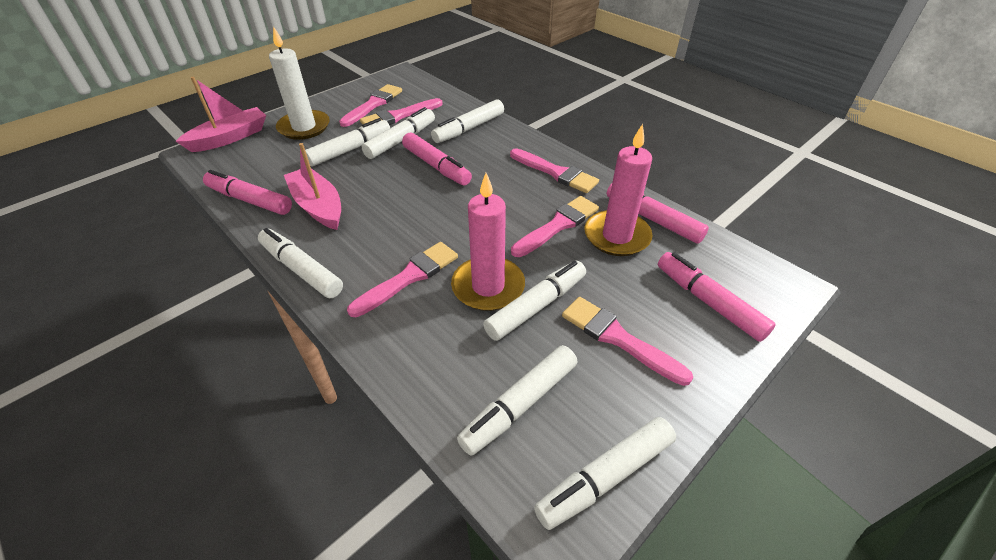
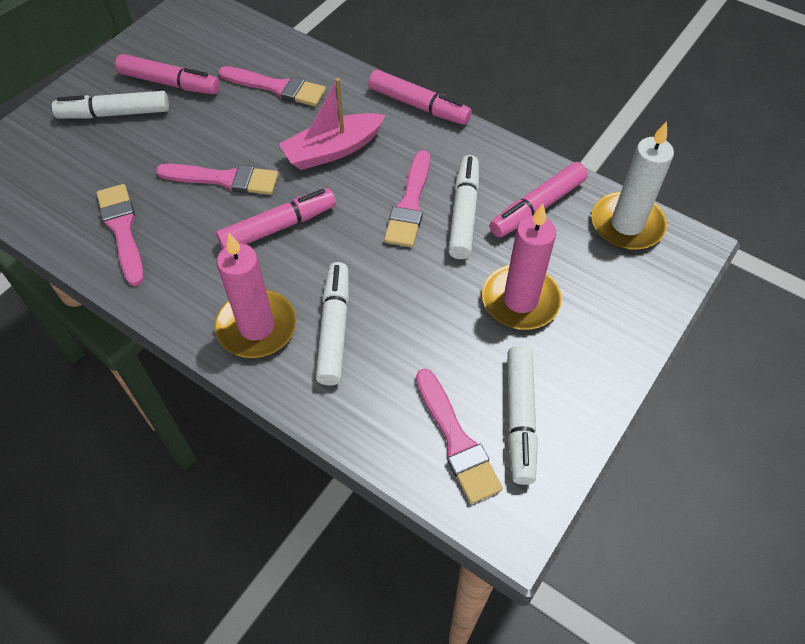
pink boat: [176,77,266,152] [284,143,341,230] = 2 -> [279,78,386,170] = 1
pink brush: [339,84,402,127] [347,242,458,317] [360,98,443,125] [510,148,599,193] [511,196,599,257] [562,297,693,386] = 6 -> [97,184,144,286] [156,164,279,195] [219,66,326,106] [384,150,430,247] [416,369,503,504] = 5
white marker: [258,228,343,298] [305,118,390,167] [362,107,435,159] [431,99,504,143] [457,345,578,456] [483,261,586,341] [534,417,676,530] = 7 -> [52,91,169,119] [316,262,349,386] [448,155,479,259] [507,345,538,485] = 4

